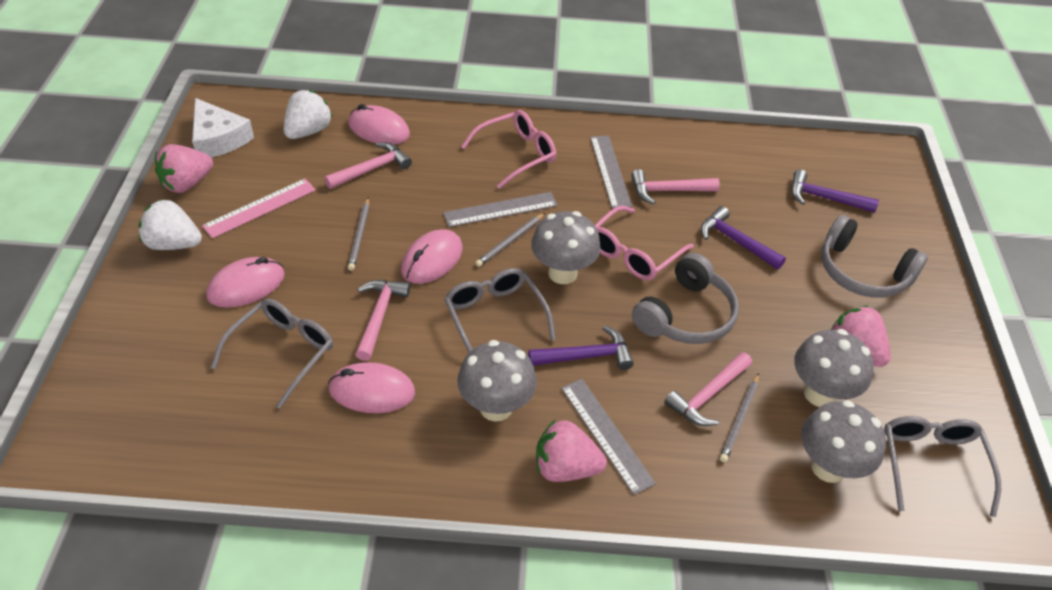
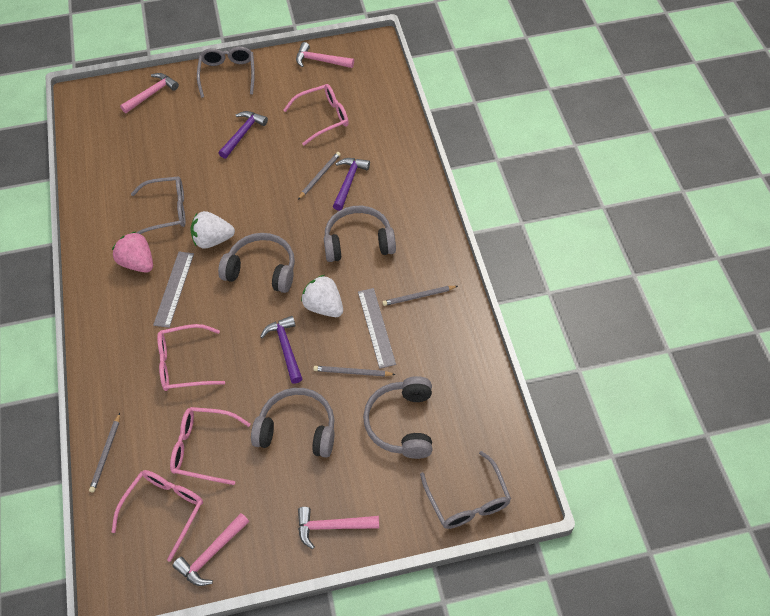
grey headphones: [632,253,739,344] [821,215,928,298] = 2 -> [218,233,295,293] [251,388,335,458] [324,206,396,262] [363,376,432,459] = 4
grey mushroom: [457,340,537,422] [531,211,601,284] [794,329,874,407] [801,400,886,483] = 4 -> none = 0
grey pencil: [348,197,369,271] [475,213,545,267] [720,373,759,462] = 3 -> [89,413,120,492] [298,152,341,200] [313,366,396,377] [382,286,458,306] = 4
grey ruler: [443,192,558,227] [561,379,656,495] [590,136,632,209] = 3 -> [153,252,194,328] [358,288,396,369] = 2
pink glasses: [461,110,556,189] [595,206,694,280] = 2 -> [111,470,203,562] [157,324,225,391] [170,407,250,485] [283,84,349,146] = 4
pink mouse: [206,257,285,308] [328,362,415,413] [348,104,410,145] [401,229,463,284] = 4 -> none = 0
pink ruler: [202,179,316,238] = 1 -> none = 0
pink strawberry: [155,144,213,193] [536,419,607,482] [831,305,891,367] = 3 -> [112,232,153,273] = 1
white cheese: [192,98,254,157] = 1 -> none = 0

